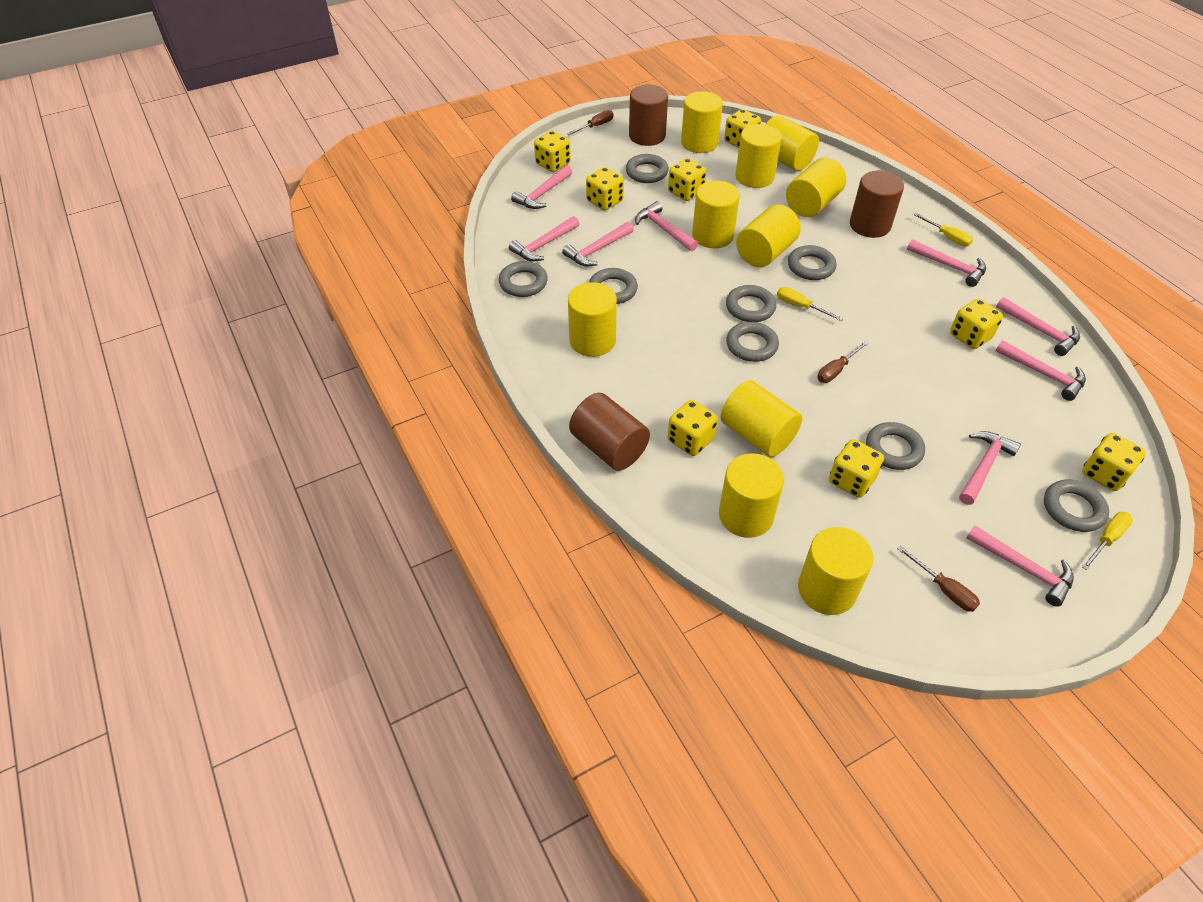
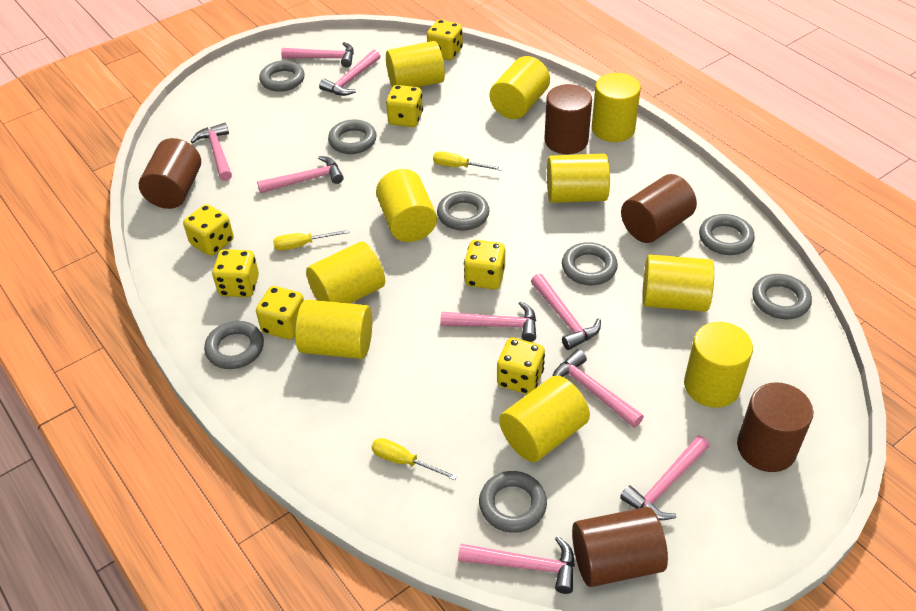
brown cylinder: [569,393,650,471] [629,85,668,146] [850,171,904,238] = 3 -> [139,138,201,209] [545,84,592,154] [572,507,668,587] [621,174,697,243] [737,382,813,472] = 5
brown screwdriver: [567,110,614,135] [817,341,869,383] [898,546,980,612] = 3 -> none = 0
yellow dice: [534,131,571,172] [586,167,624,210] [668,158,706,201] [668,400,718,456] [724,109,761,148] [829,439,884,498] [950,299,1003,349] [1082,433,1146,491] = 8 -> [183,204,234,256] [212,249,259,297] [256,286,304,340] [386,85,423,127] [427,19,463,60] [464,240,505,290] [497,337,545,394] = 7

